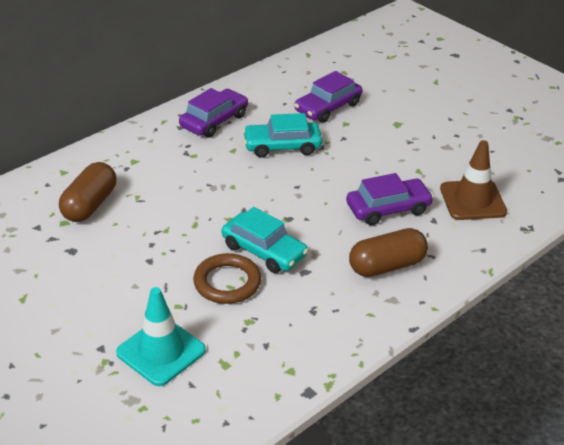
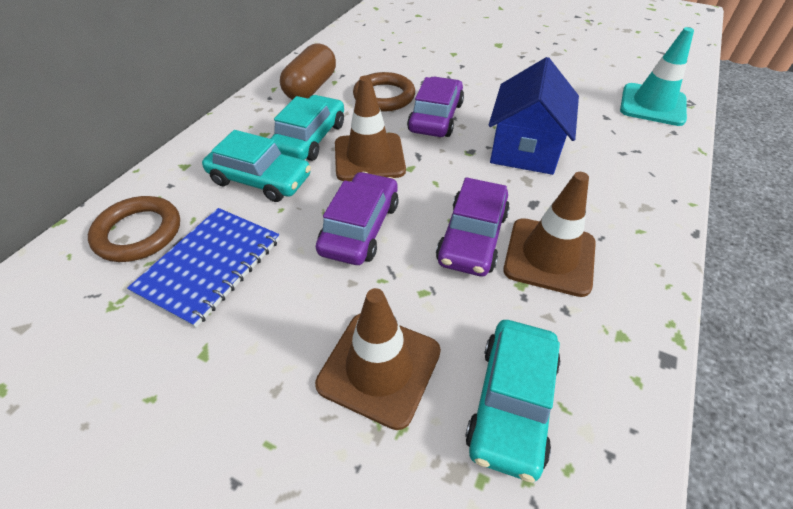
blue house: none = 0 -> [489,57,579,175] = 1
blue notebook: none = 0 -> [127,208,280,328] = 1
brown capsule: [59,162,116,222] [349,228,428,277] = 2 -> [280,43,336,100] = 1
brown ring: [193,253,261,304] = 1 -> [88,196,180,262] [353,72,415,111] = 2
brown traffic cone: [440,140,507,220] = 1 -> [315,288,441,430] [335,76,406,181] [503,172,596,297] = 3
turquoise car: [222,207,309,273] [243,113,322,158] = 2 -> [202,130,311,202] [270,95,344,161] [465,320,561,482] = 3

